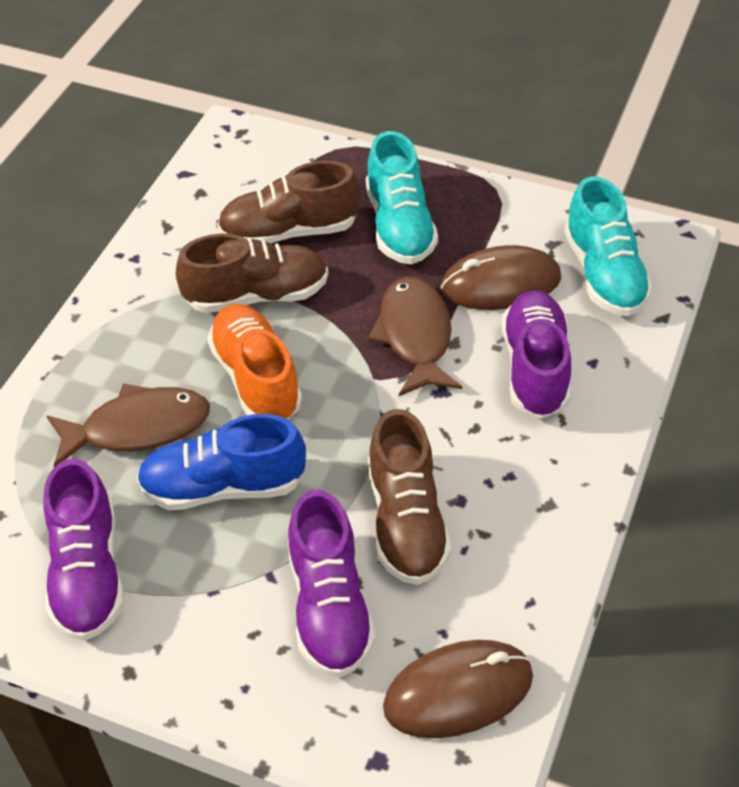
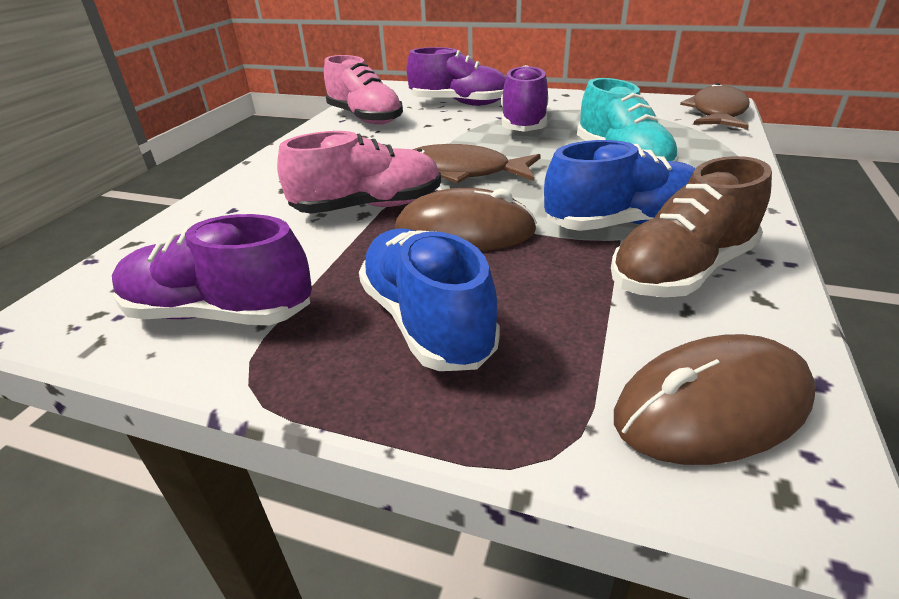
blue shoe: [137,414,306,510] = 1 -> [359,228,500,371] [544,140,696,231] = 2
brown shoe: [176,233,328,313] [217,161,360,243] [368,409,451,585] = 3 -> [611,156,772,297] = 1
orange shoe: [207,304,302,419] = 1 -> none = 0
pink shoe: none = 0 -> [277,131,441,214] [324,55,403,125] = 2
turquoise shoe: [366,131,438,265] [564,177,653,316] = 2 -> [577,78,679,162] = 1

